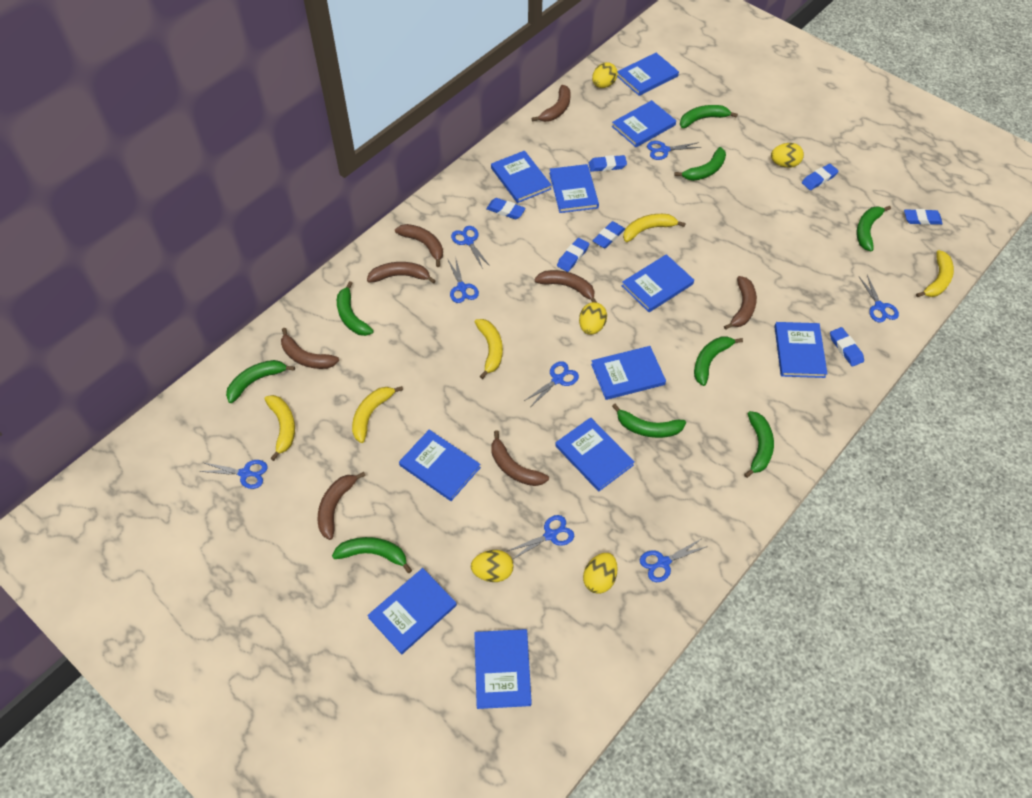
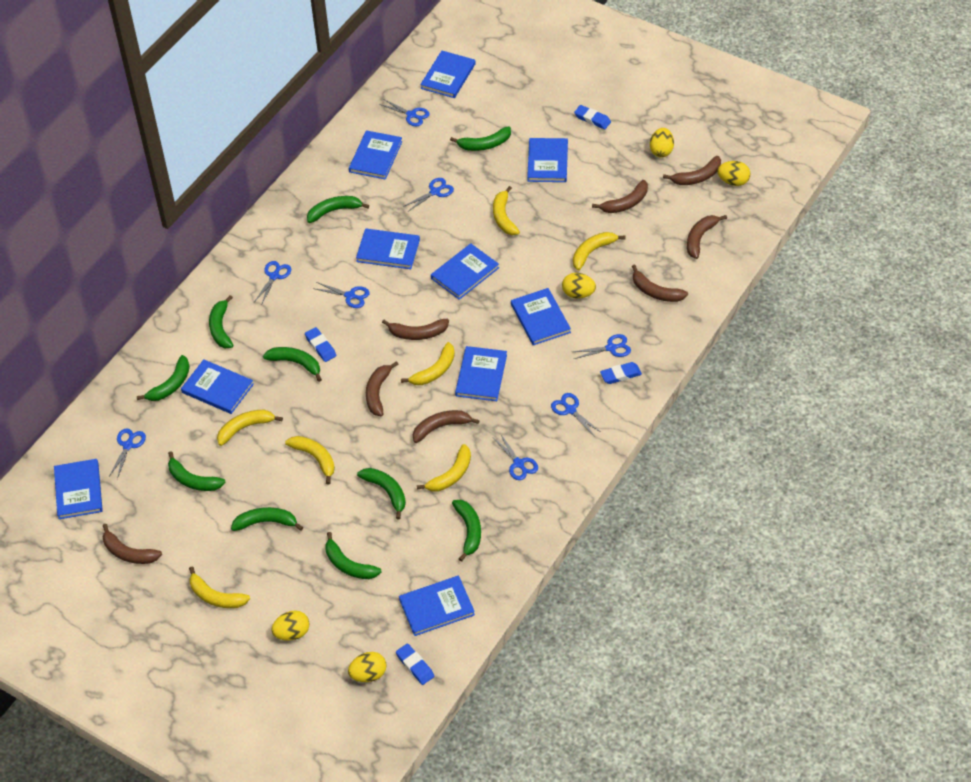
blue book: [367,568,457,654] [399,429,481,501] [474,629,532,709] [491,151,551,203] [549,164,599,213] [555,417,635,491] [591,346,666,400] [612,100,676,147] [617,53,679,96] [622,254,694,312] [774,322,827,378] = 11 -> [54,459,103,519] [181,359,254,414] [349,130,402,180] [356,228,420,269] [399,576,475,636] [420,51,476,98] [431,243,499,300] [455,346,507,401] [511,288,571,345] [527,138,568,182] = 10
blue eraser: [486,198,526,219] [557,238,589,272] [589,155,627,172] [592,221,625,248] [802,164,839,190] [830,327,864,367] [904,209,943,225] = 7 -> [305,327,337,362] [396,643,434,685] [574,105,611,129] [600,362,642,384] = 4
green banana: [226,360,295,403] [332,537,412,573] [337,281,374,336] [612,404,686,438] [675,147,726,181] [680,105,738,128] [694,336,743,386] [744,411,774,478] [857,206,891,252] = 9 -> [137,355,190,401] [168,451,226,491] [209,295,233,348] [231,507,303,531] [263,347,322,382] [307,196,369,223] [325,532,382,579] [357,468,406,520] [450,126,511,151] [452,500,481,562] = 10
yellow banana: [264,395,295,461] [352,386,403,443] [475,319,503,379] [623,214,686,242] [916,250,954,297] = 5 -> [189,566,250,608] [217,410,283,446] [285,436,335,485] [401,342,455,385] [417,444,471,491] [493,186,520,235] [573,232,626,270] = 7

